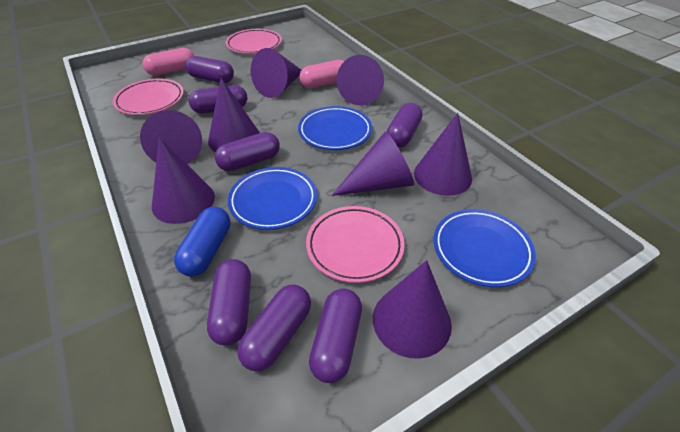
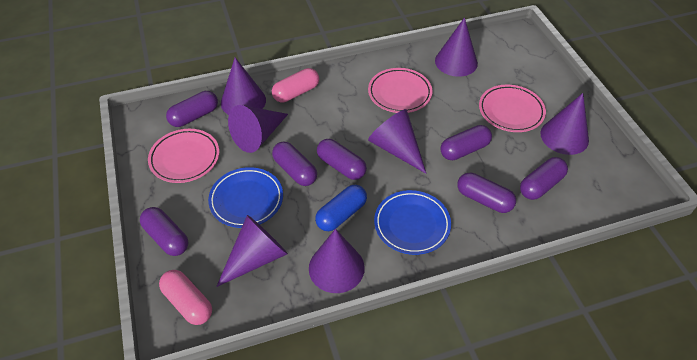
blue plate: [228,167,317,230] [298,106,372,150] [434,209,536,287] = 3 -> [208,167,283,228] [374,190,451,255] = 2
purple cone: [140,110,202,164] [152,137,215,224] [208,78,260,152] [251,48,301,98] [332,132,414,196] [336,55,384,105] [373,260,452,359] [414,113,472,196] = 8 -> [216,215,288,287] [221,57,266,115] [228,105,288,153] [309,229,365,293] [368,109,426,173] [435,17,478,77] [540,93,589,155] = 7

